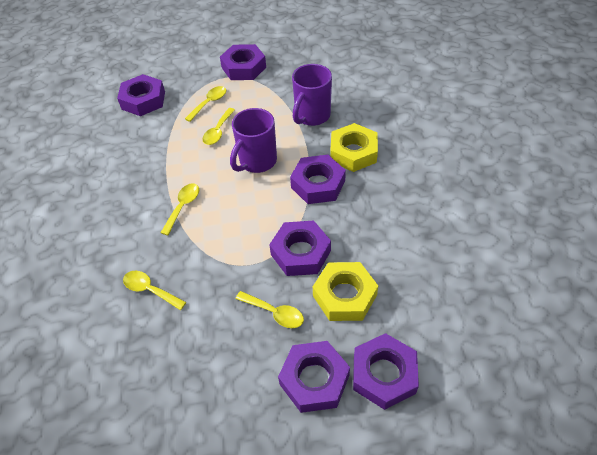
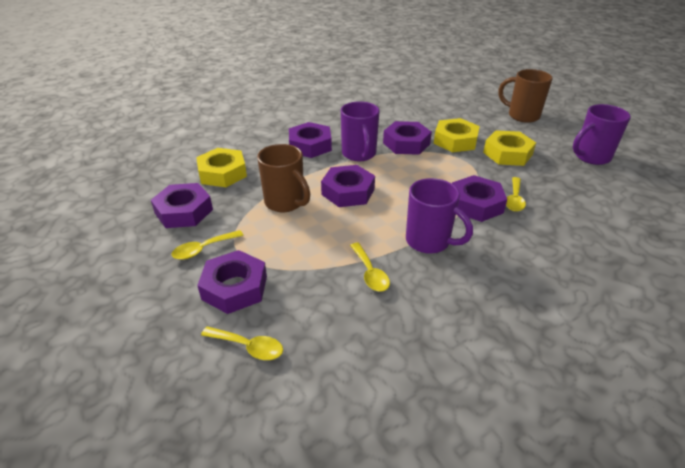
brown mug: none = 0 -> [257,144,310,212] [498,69,553,123] = 2
purple mug: [230,108,277,173] [292,64,332,126] = 2 -> [341,101,380,161] [406,178,473,254] [573,104,631,165] = 3
yellow nut: [313,262,378,321] [330,123,378,172] = 2 -> [196,148,247,187] [434,118,480,152] [483,130,536,166] = 3
yellow spoon: [123,271,186,310] [161,183,199,235] [185,86,226,122] [202,108,235,145] [236,291,304,328] = 5 -> [172,230,244,260] [201,326,283,360] [350,243,390,292] [506,177,526,212] = 4

